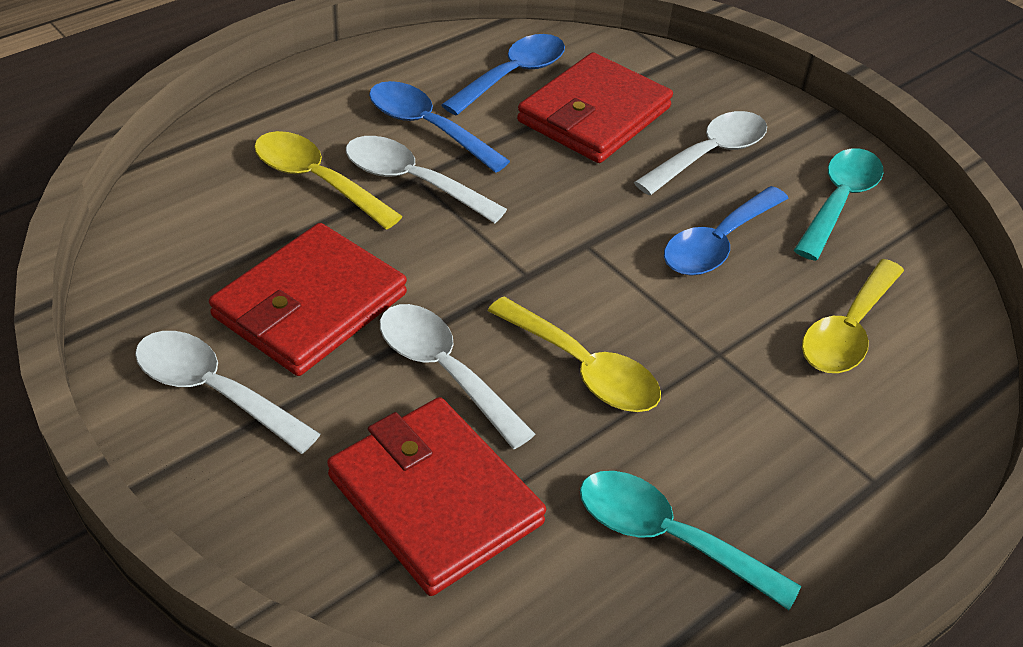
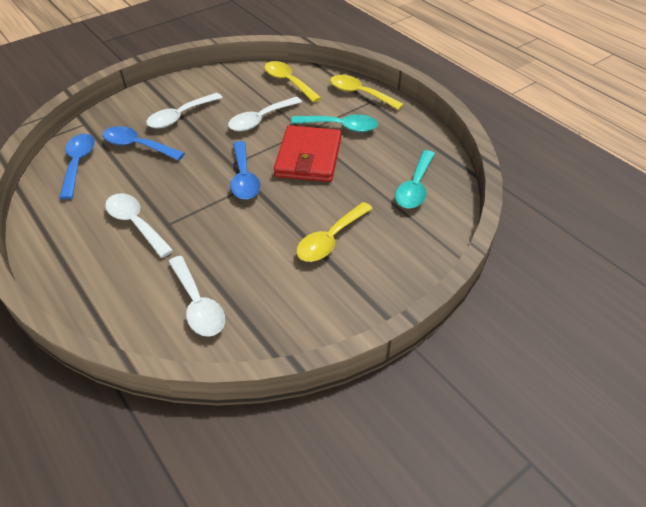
red wallet: [209,223,407,376] [327,397,546,596] [517,52,673,163] = 3 -> [274,125,341,182] = 1

